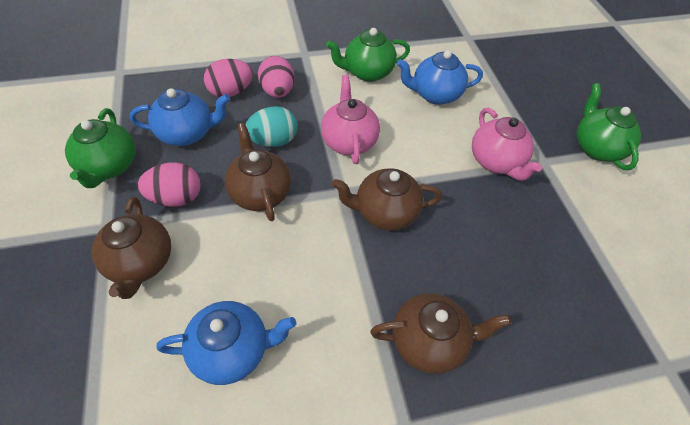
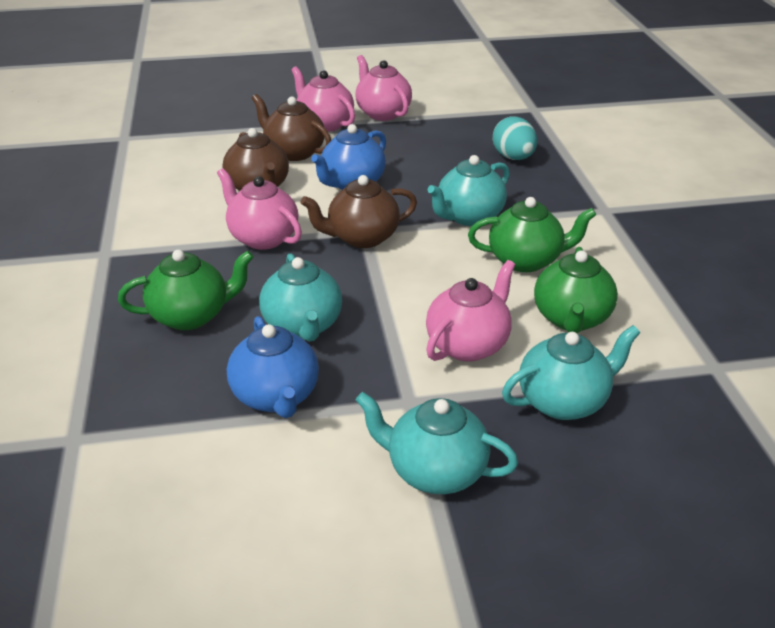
blue teapot: [130,88,230,146] [157,301,296,385] [397,50,483,105] = 3 -> [227,316,319,418] [311,124,386,190] = 2
brown teapot: [91,197,171,299] [225,123,291,221] [332,168,442,231] [371,293,511,374] = 4 -> [223,128,289,191] [252,94,331,161] [300,175,417,248] = 3
pink egg: [138,163,201,207] [204,59,253,97] [258,56,294,98] = 3 -> none = 0
pink teapot: [321,75,380,164] [472,107,542,181] = 2 -> [217,168,302,250] [291,66,355,132] [355,55,412,121] [426,260,515,362] = 4
turquoise teapot: none = 0 -> [259,253,342,342] [356,392,518,494] [428,155,510,226] [502,325,641,420] = 4

